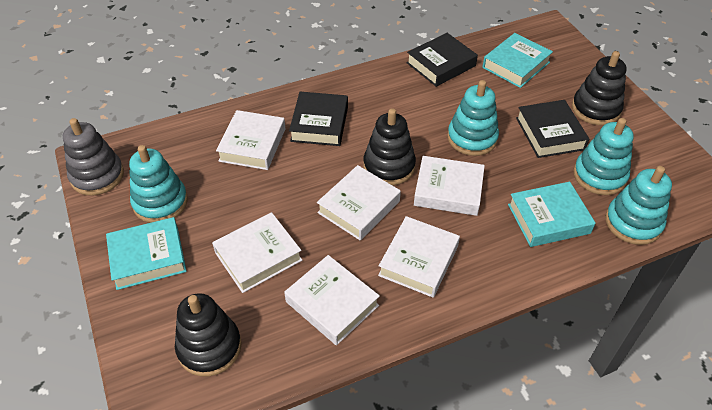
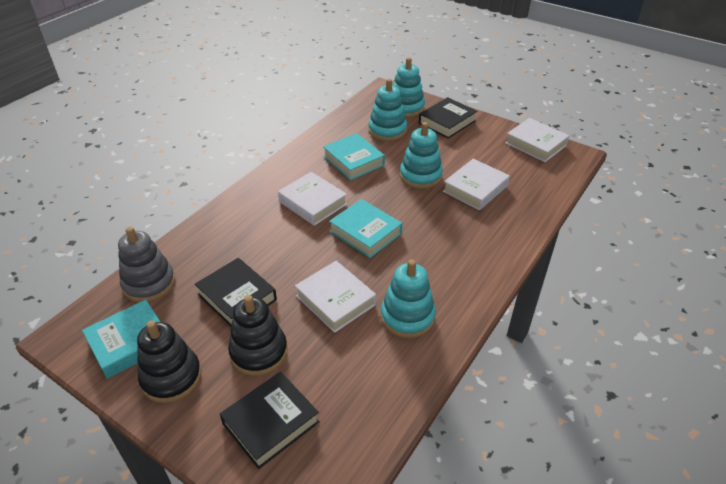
black stacking toy: [175,293,242,376] [363,108,416,185] [572,51,626,125] = 3 -> [137,320,201,403] [228,295,288,376] = 2
white book: [212,212,302,293] [216,110,286,170] [284,255,380,345] [317,165,401,240] [378,216,460,298] [414,156,485,216] = 6 -> [278,172,347,226] [295,261,376,333] [443,159,510,210] [505,118,570,162] = 4

